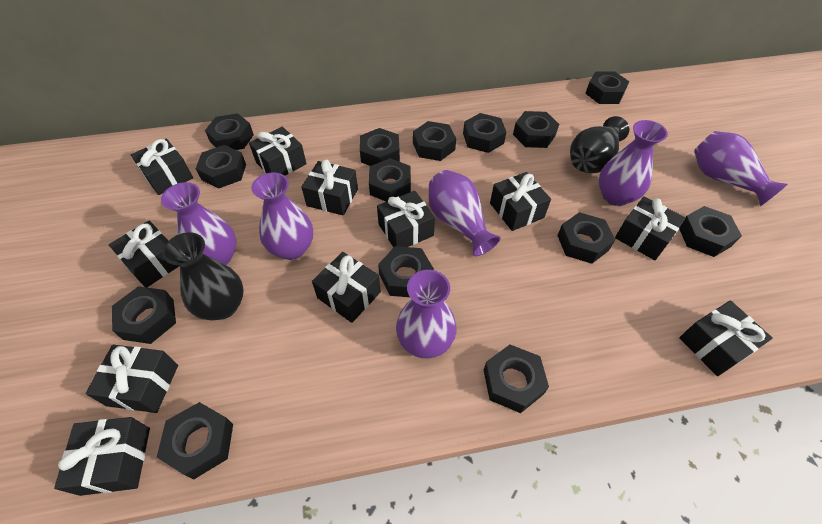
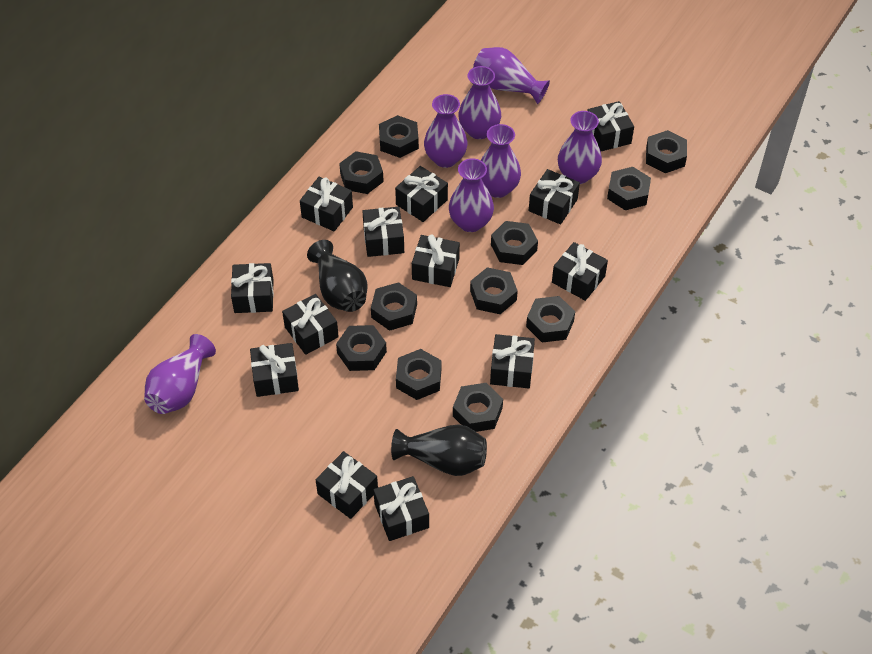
black gift: [54,417,150,496] [85,345,178,413] [109,221,180,287] [131,139,193,195] [249,126,307,176] [301,160,358,215] [312,252,381,323] [377,191,435,248] [490,172,551,231] [615,196,686,260] [679,300,773,376] = 11 -> [231,263,274,313] [250,343,299,397] [282,294,339,355] [300,177,353,231] [316,451,378,519] [362,207,404,257] [373,476,429,541] [395,166,448,222] [412,234,460,287] [490,334,535,388] [529,169,580,225] [552,242,608,301] [587,101,634,151] = 13
black nut: [112,286,176,344] [157,402,233,480] [195,145,246,189] [205,113,254,150] [360,128,400,166] [369,158,411,202] [378,246,434,297] [413,121,456,161] [463,113,506,153] [484,345,549,413] [513,111,559,148] [557,212,615,264] [585,72,629,104] [679,206,742,257] = 14 -> [336,325,387,371] [339,151,384,194] [371,282,417,331] [379,115,419,158] [396,349,442,400] [453,383,503,432] [470,267,518,314] [491,221,538,265] [526,296,575,342] [607,167,651,210] [646,130,687,173] = 11
purple vase: [161,182,237,265] [251,173,313,260] [396,270,457,359] [429,170,501,256] [599,120,668,206] [694,131,788,206] = 6 -> [144,334,216,414] [424,94,468,168] [449,158,494,232] [458,66,501,139] [473,47,550,104] [481,124,521,198] [558,111,602,184] = 7

